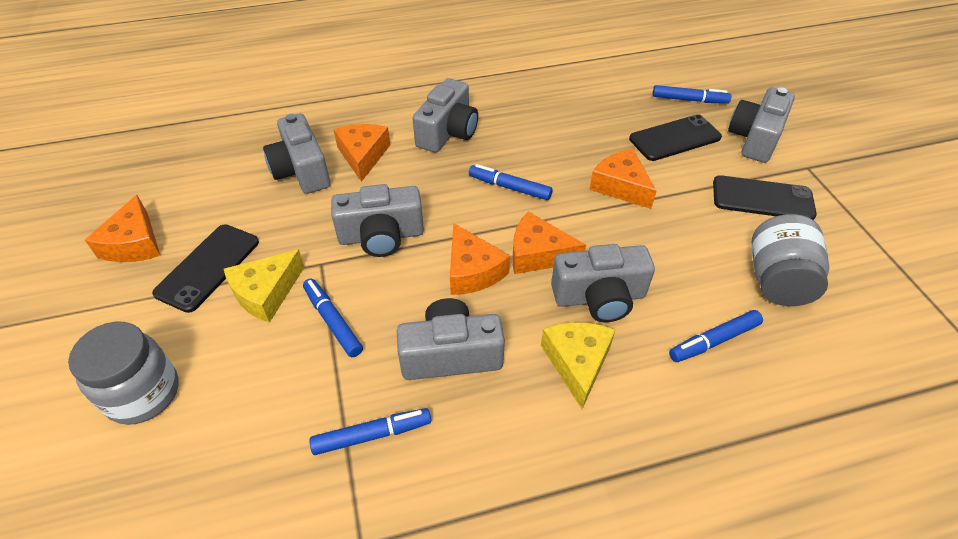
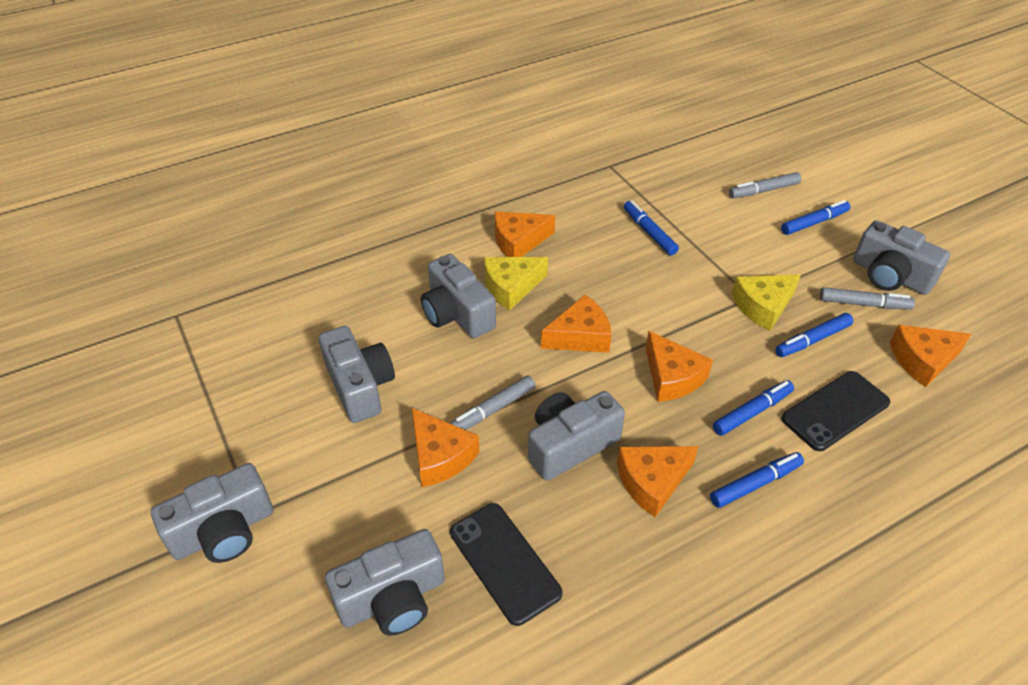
black phone: [152,225,259,313] [629,114,722,161] [713,175,817,220] = 3 -> [450,503,562,626] [782,371,890,451] = 2
grey jar: [68,322,179,425] [751,214,829,306] = 2 -> none = 0
grey marker: none = 0 -> [450,375,536,430] [729,172,801,198] [820,287,915,310] = 3
orange cheese: [85,195,160,262] [333,124,390,182] [450,223,510,295] [512,211,586,274] [589,149,657,209] = 5 -> [412,408,480,487] [495,211,555,257] [541,295,612,353] [617,446,699,517] [646,331,713,402] [890,325,971,387] = 6

